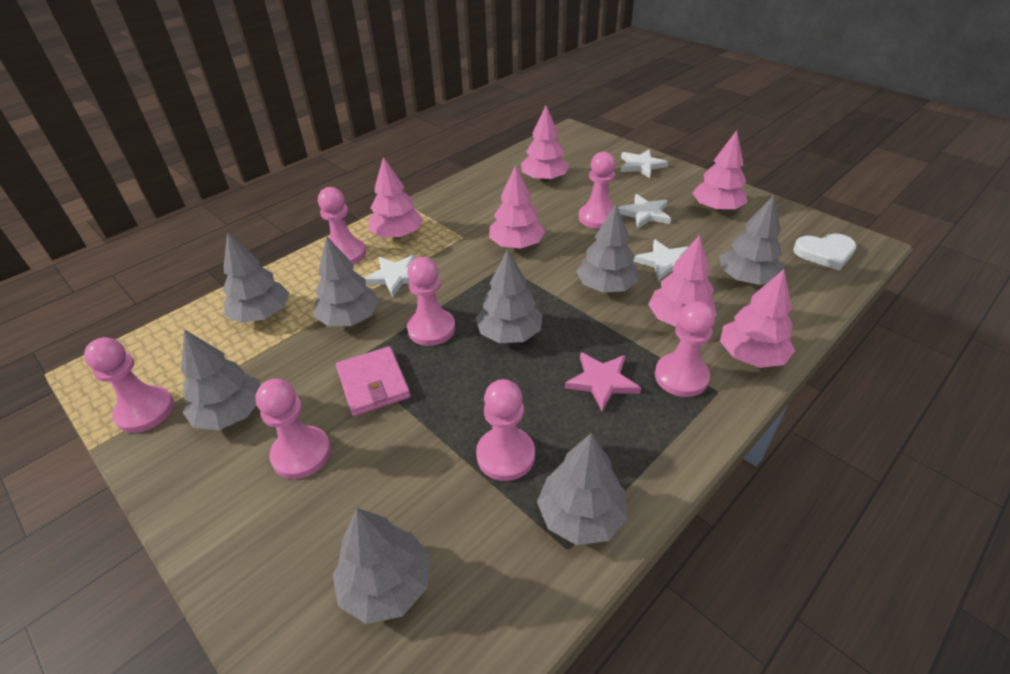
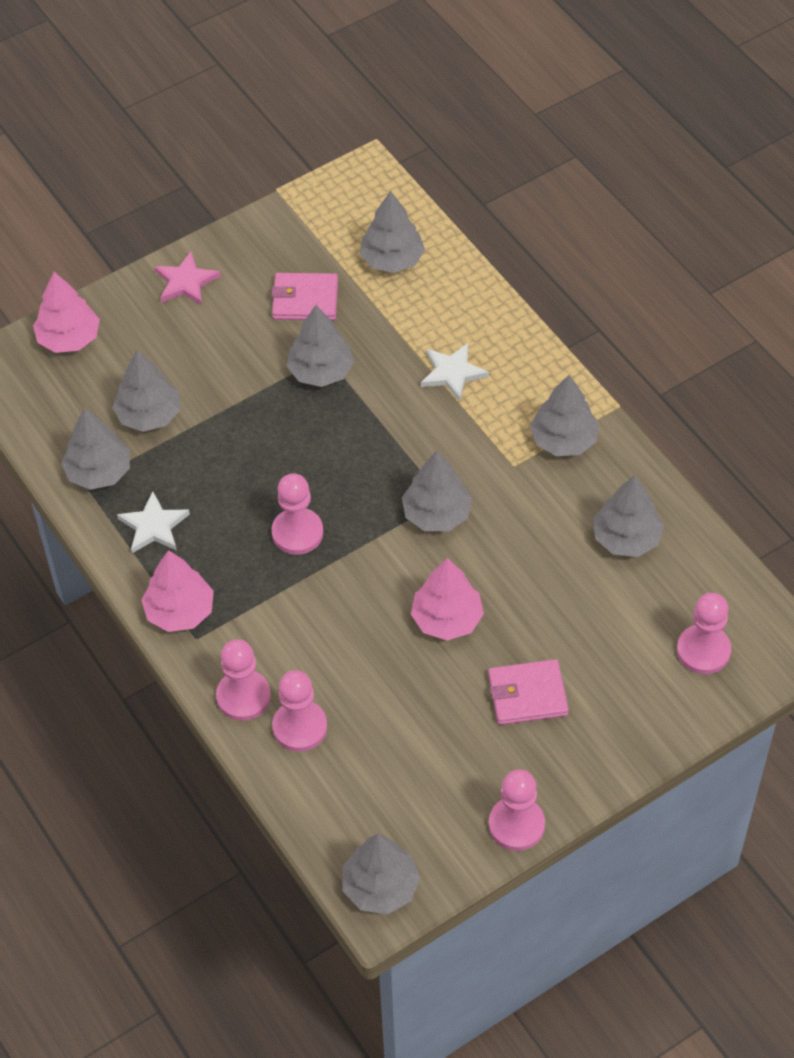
pink pawn: [84,337,174,433] [255,379,331,479] [318,187,366,265] [407,257,455,346] [476,379,535,481] [579,152,615,229] [655,301,715,397] = 7 -> [216,639,271,721] [272,473,323,555] [272,670,327,752] [489,769,545,851] [677,593,731,674] = 5
pink tree: [369,157,423,239] [489,165,545,249] [521,106,569,182] [648,235,717,327] [693,130,747,212] [720,269,795,368] = 6 -> [33,272,100,353] [141,550,214,632] [411,558,484,641] = 3
pink wallet: [336,346,411,416] = 1 -> [271,273,338,320] [488,659,569,725] = 2
white heart: [793,234,857,271] = 1 -> none = 0
white star: [364,255,415,297] [618,194,671,228] [621,150,668,178] [634,240,689,281] = 4 -> [117,491,190,553] [421,343,489,402] = 2

